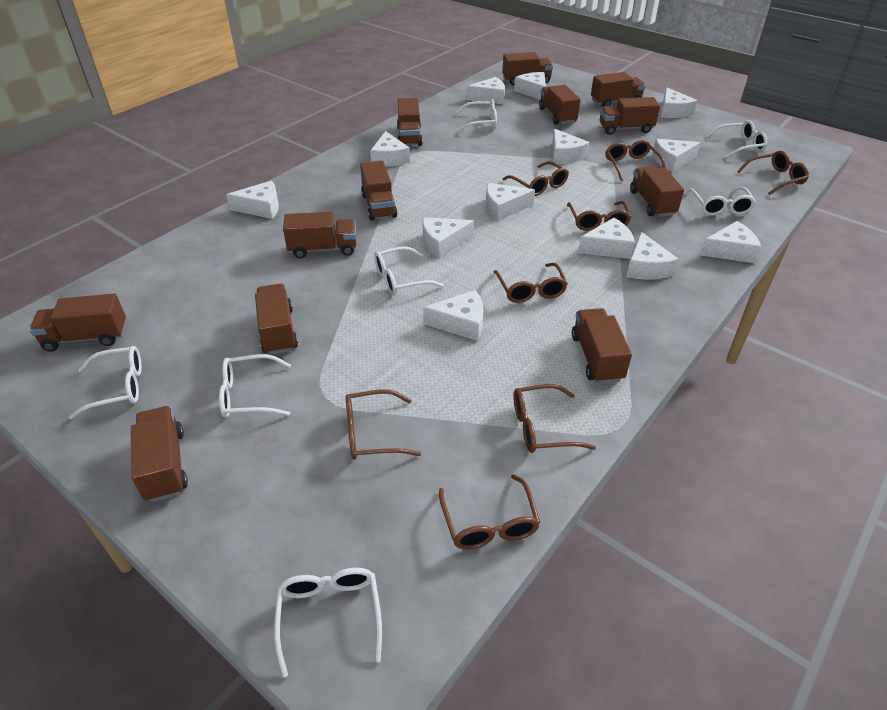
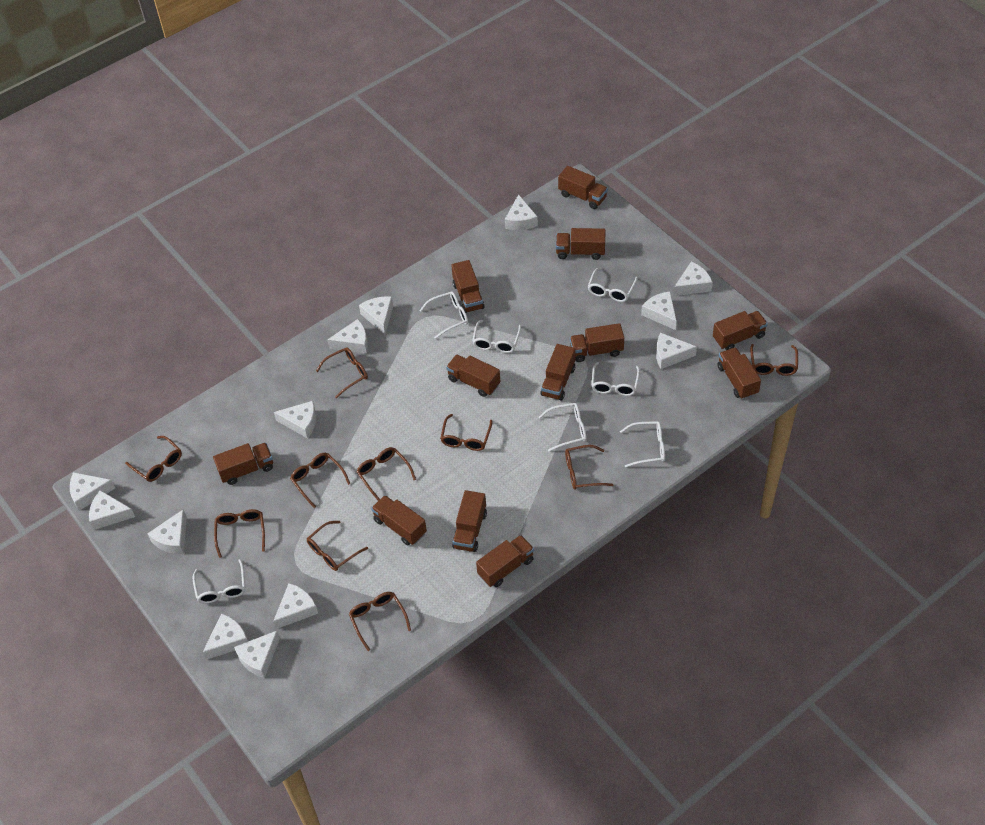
brown glasses: [346,389,421,460] [439,474,540,550] [493,263,568,303] [502,161,569,196] [513,384,596,453] [567,201,632,231] [606,140,665,181] [737,151,809,195] = 8 -> [125,436,182,482] [214,509,265,558] [290,453,350,508] [307,521,368,571] [316,347,368,398] [349,592,411,651] [356,447,416,501] [440,414,492,451] [565,445,613,490] [750,344,798,376] = 10

